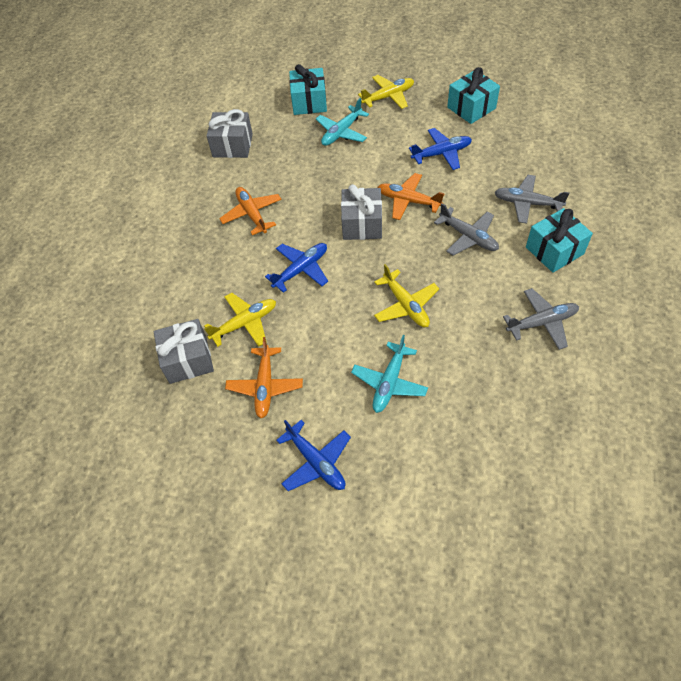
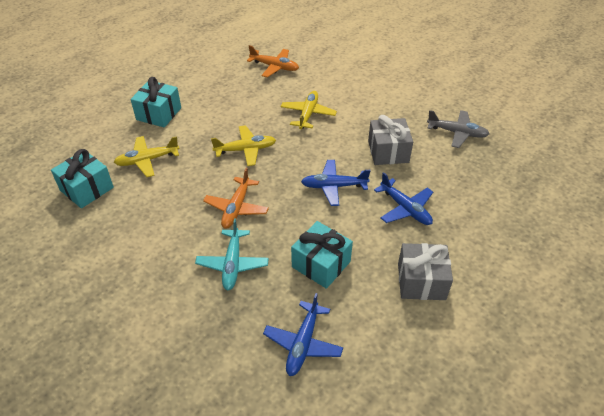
grey gift: [154,319,214,384] [207,109,253,158] [341,184,382,240] = 3 -> [368,115,413,165] [398,243,453,300] = 2
grey plane: [434,203,499,256] [495,175,569,224] [503,288,579,350] = 3 -> [427,110,489,148] = 1
orange plane: [219,187,282,235] [225,337,303,419] [377,173,444,220] = 3 -> [203,168,269,229] [247,45,299,78] = 2
turquoise plane: [316,98,369,146] [351,335,428,413] = 2 -> [195,218,269,290] = 1

